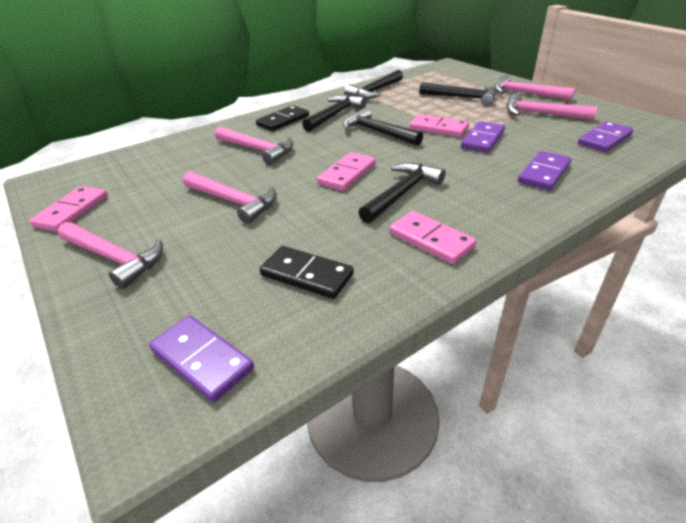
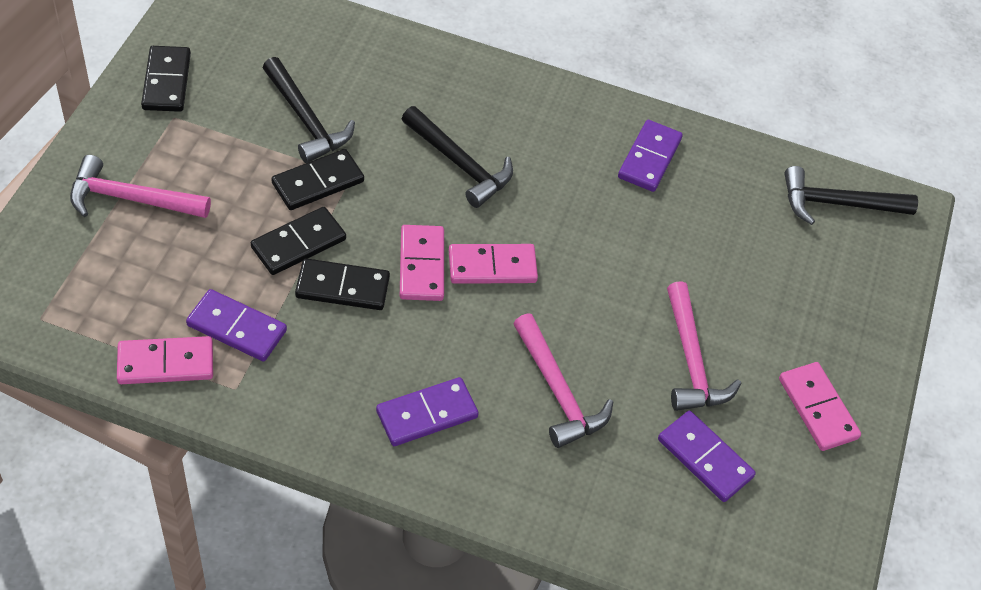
black domino: [256,105,309,131] [260,246,354,299] = 2 -> [141,46,191,112] [251,207,346,275] [271,149,364,210] [295,258,390,310] = 4
black hammer: [302,95,366,132] [343,108,423,146] [344,70,403,99] [358,162,446,223] [419,82,496,106] = 5 -> [263,57,355,163] [402,106,513,208] [784,166,918,225] = 3
pink hammer: [58,222,163,289] [183,172,277,224] [215,127,294,165] [494,75,575,101] [506,93,597,120] = 5 -> [70,155,211,218] [513,313,613,448] [667,281,741,411] = 3

